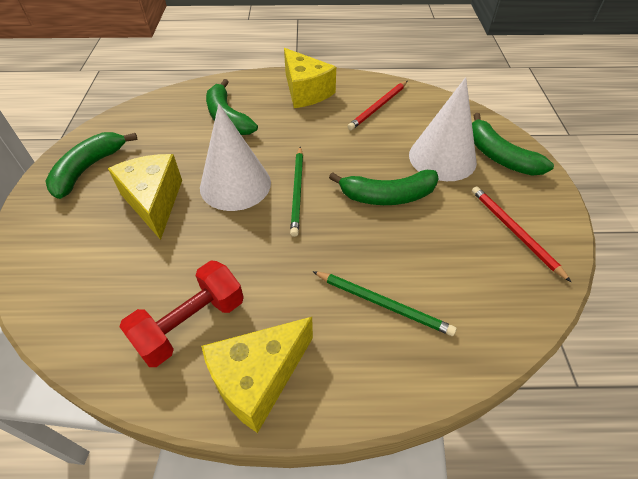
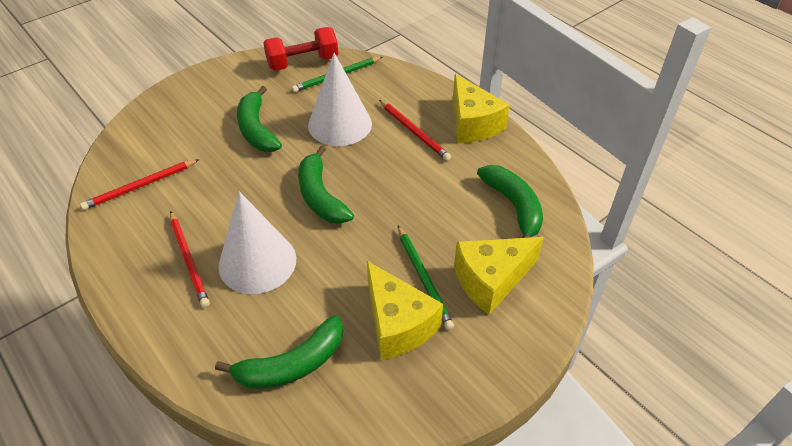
red pencil: [347,81,407,130] [472,186,571,282] = 2 -> [80,159,199,210] [170,211,210,308] [379,100,451,161] = 3

